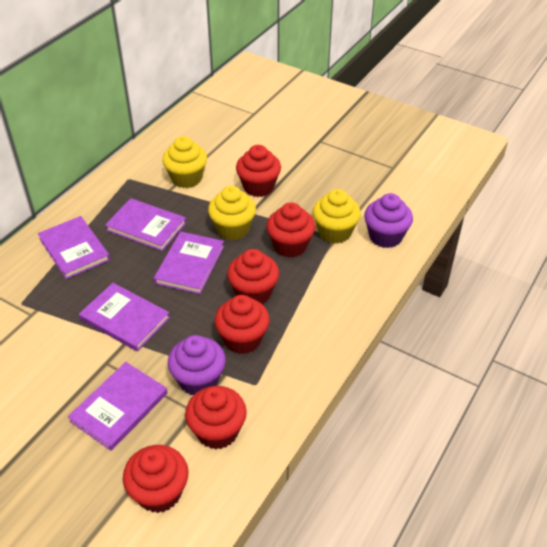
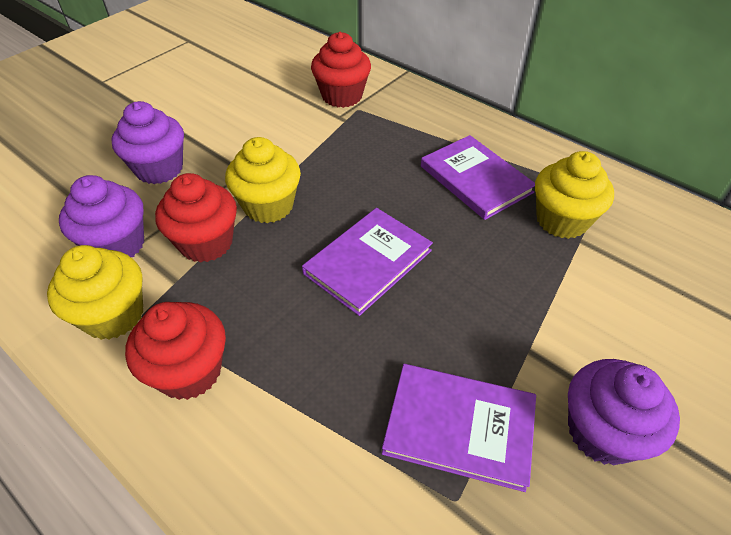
purple book: [38,216,110,279] [68,362,168,451] [79,283,170,351] [105,198,186,251] [154,232,224,294] = 5 -> [302,208,433,316] [382,364,536,492] [421,135,535,220] = 3
purple cupcake: [168,335,226,395] [364,193,413,248] = 2 -> [59,175,144,257] [111,101,184,184] [568,359,680,466] = 3
red cupcake: [123,445,189,513] [185,386,247,450] [215,295,270,354] [227,249,279,304] [236,145,281,197] [266,202,315,258] = 6 -> [125,302,226,400] [155,173,237,263] [311,32,371,108] = 3

